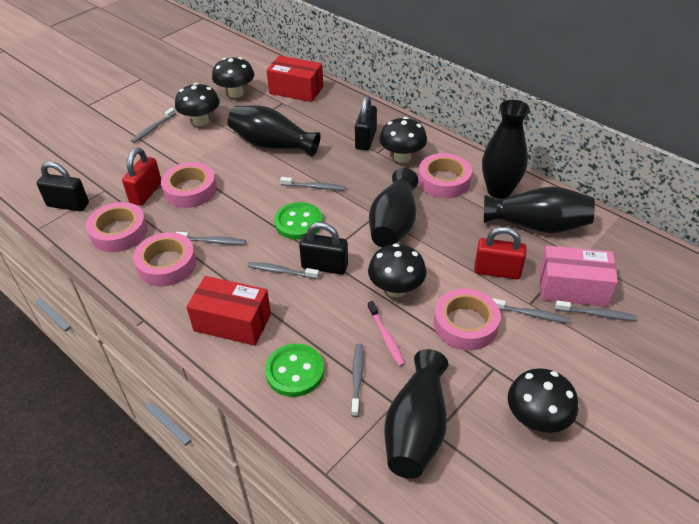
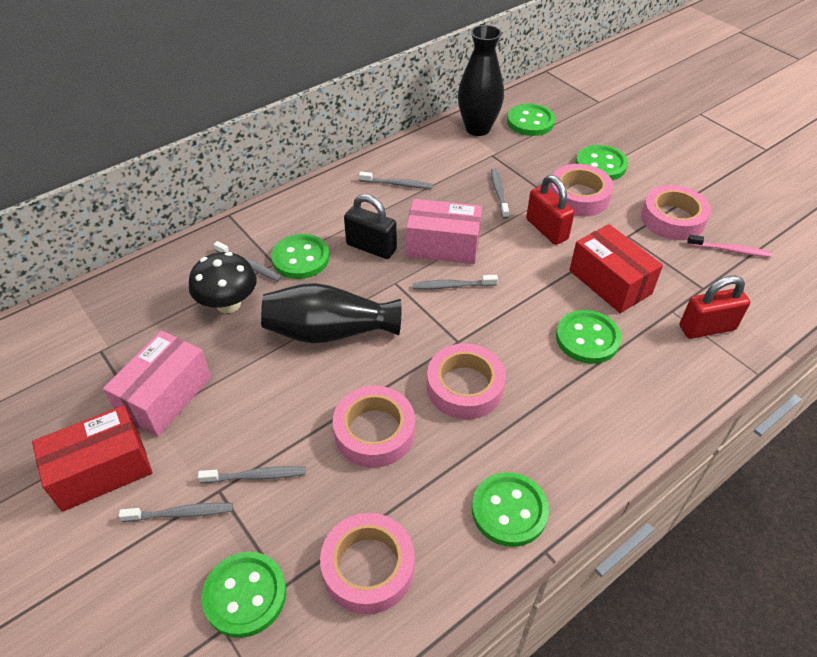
black mushroom: [175,83,220,126] [212,57,254,98] [368,244,427,297] [379,117,427,163] [508,368,578,433] = 5 -> [189,252,257,313] = 1
black padlock: [37,162,89,211] [299,222,348,275] [355,96,377,151] = 3 -> [344,194,397,259] = 1
black vase: [228,105,321,157] [369,168,419,248] [384,349,448,479] [482,100,530,199] [484,186,595,233] = 5 -> [261,283,401,343] [458,25,504,136] = 2
green button: [265,344,324,397] [274,202,323,240] = 2 -> [202,552,286,638] [271,234,330,279] [472,472,549,547] [507,104,555,136] [556,310,621,364] [576,145,628,180] = 6
grey toothbrush: [131,108,176,143] [176,232,246,245] [247,262,319,279] [280,177,345,190] [351,344,364,417] [492,298,571,324] [555,300,637,321] = 7 -> [119,503,233,522] [198,466,306,483] [214,241,282,281] [359,172,433,189] [413,275,498,289] [491,168,509,219] = 6
pink box: [539,246,618,307] = 1 -> [103,330,211,437] [406,199,482,264] = 2

